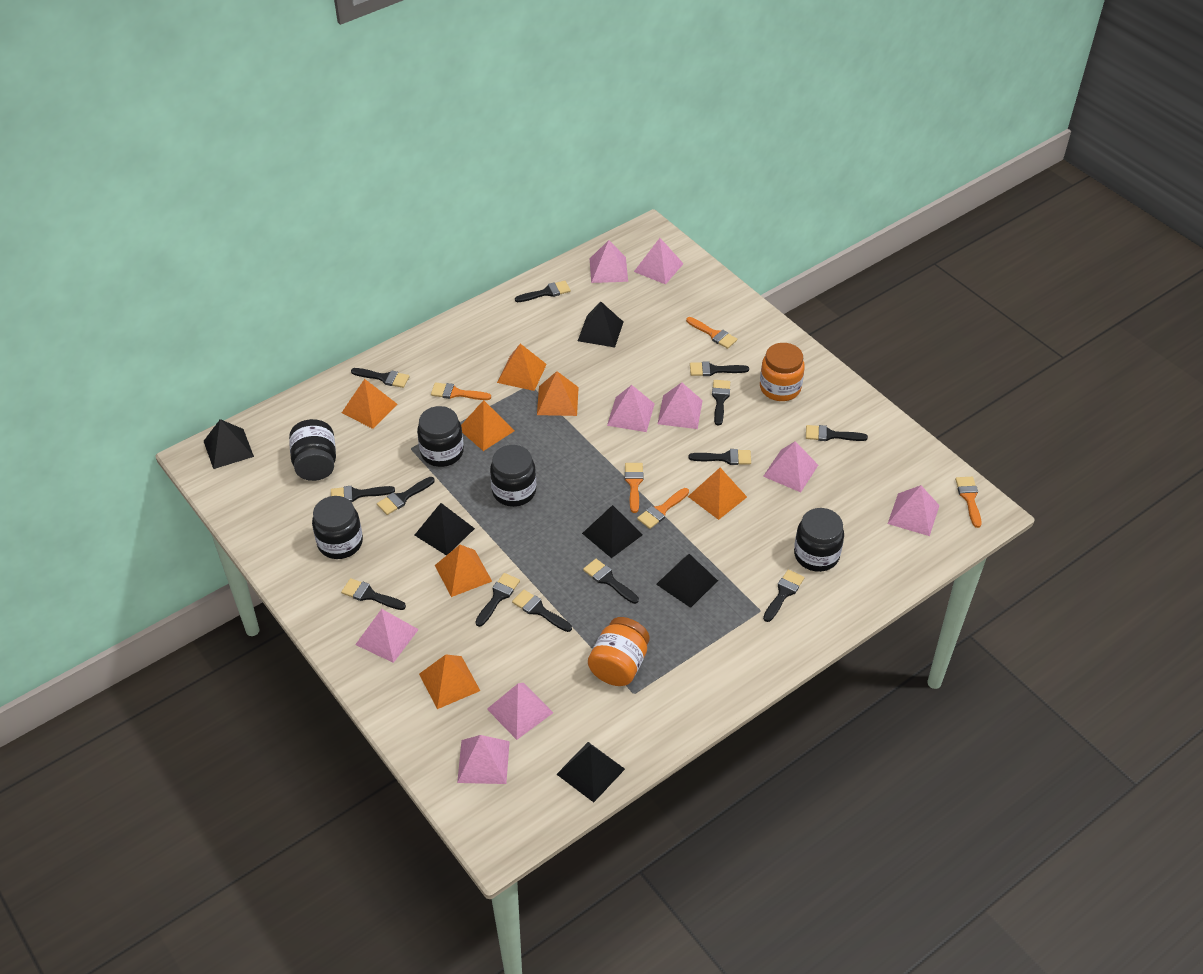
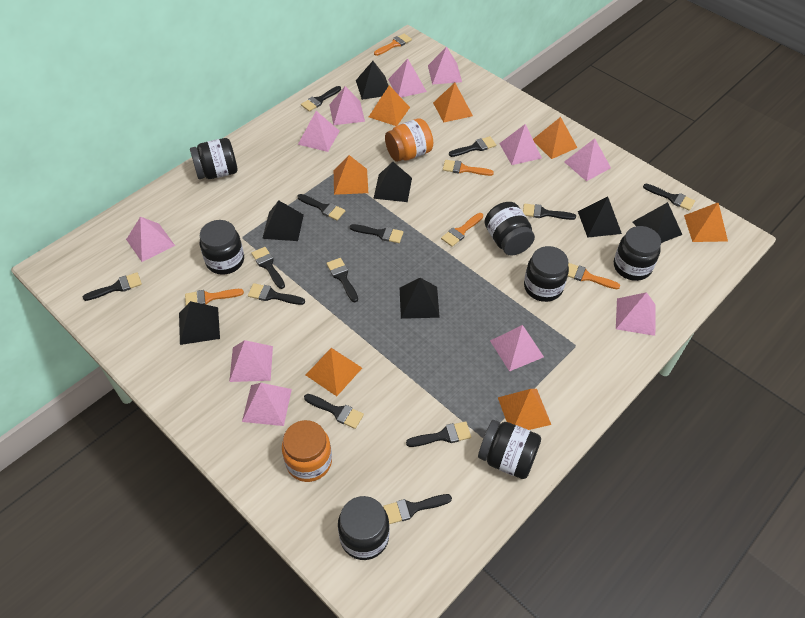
black jar: [289,419,336,481] [312,496,363,559] [417,406,464,467] [490,445,536,507] [794,508,844,572] = 5 -> [190,138,237,179] [200,220,244,275] [338,496,389,560] [478,420,541,479] [485,202,535,256] [524,246,569,302] [614,226,661,281] = 7
black pyramid: [204,419,254,469] [414,503,475,555] [556,742,625,802] [578,302,623,348] [582,505,642,558] [656,554,718,608] = 6 -> [179,301,220,345] [262,200,304,241] [356,61,389,100] [373,162,412,202] [400,278,440,319] [578,197,622,238] [633,202,682,243] = 7
pink pyramid: [355,609,419,663] [457,735,510,784] [487,683,553,740] [590,240,628,283] [607,385,655,432] [634,238,684,285] [658,383,703,429] [763,441,818,492] [888,485,940,536] = 9 -> [126,217,175,262] [229,340,273,382] [242,383,292,426] [298,111,340,152] [330,86,365,125] [388,59,427,97] [428,47,462,85] [490,325,544,372] [499,124,542,165] [564,138,611,181] [616,292,656,336] = 11

